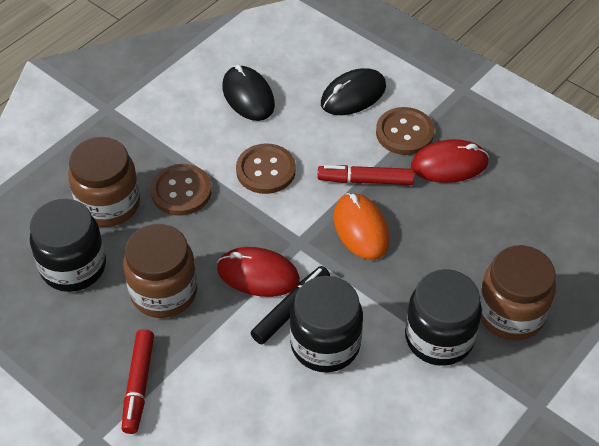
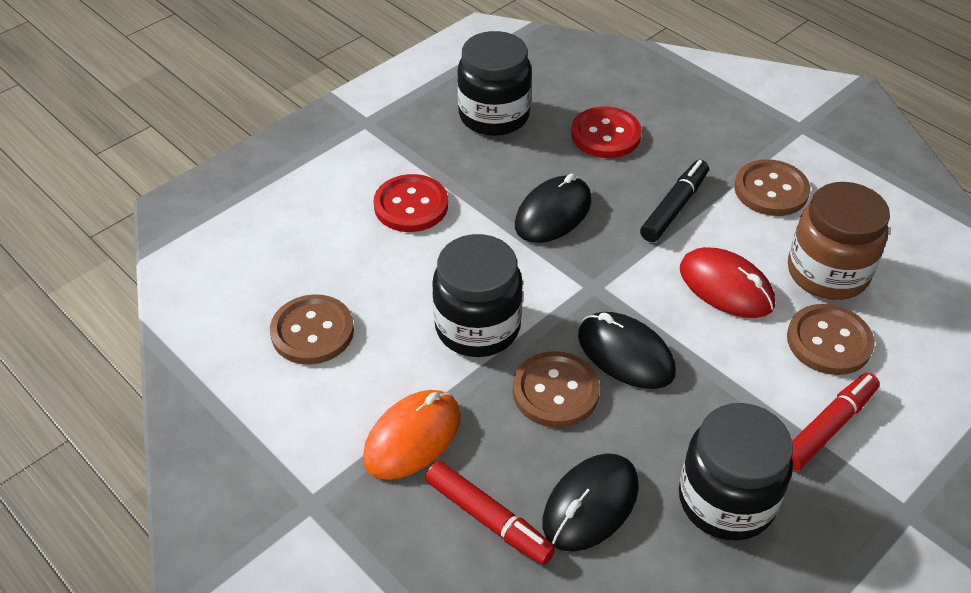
black mouse: [222,64,275,121] [321,68,386,115] = 2 -> [515,174,591,243] [543,453,639,552] [578,312,676,389] = 3
brown button: [150,164,212,215] [236,143,296,194] [376,107,434,155] = 3 -> [270,294,354,365] [513,351,600,428] [734,159,810,216] [787,304,875,375] = 4
brown jar: [68,137,140,227] [123,224,197,318] [480,245,556,341] = 3 -> [788,182,890,300] = 1
red button: none = 0 -> [373,174,448,232] [571,106,642,158] = 2
red mouse: [217,247,300,297] [411,139,489,183] = 2 -> [680,247,775,318] = 1

